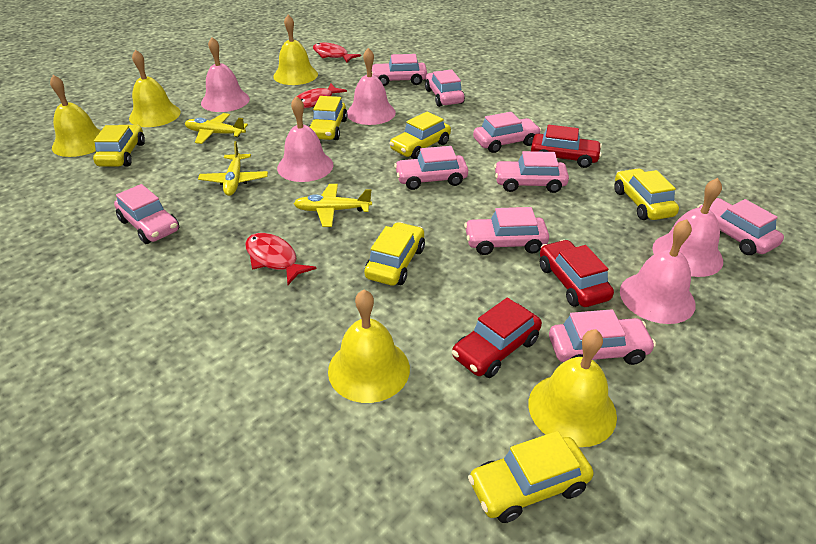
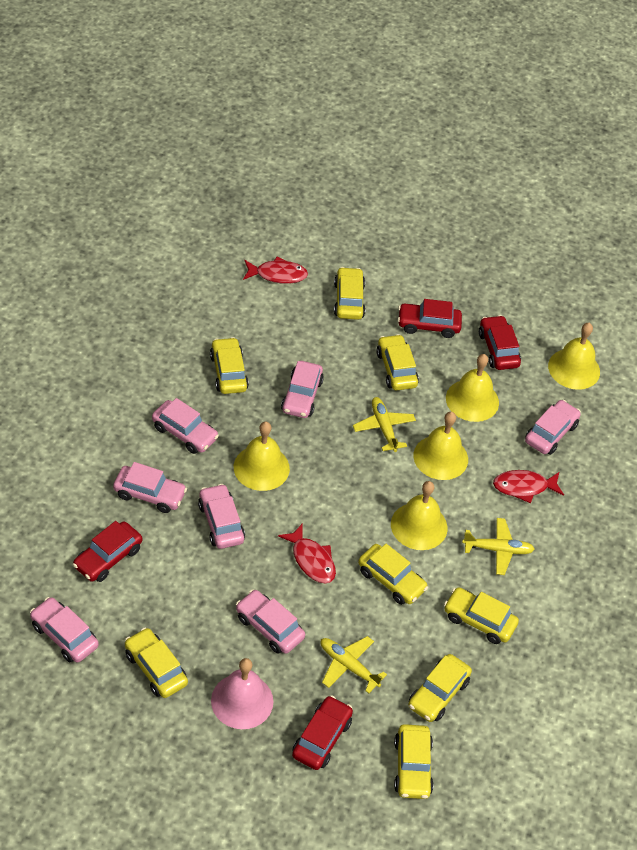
pink bell: [201,37,250,112] [277,96,333,182] [347,48,396,125] [620,219,696,324] [653,178,723,277] = 5 -> [211,658,273,729] = 1
pink car: [114,184,179,244] [372,54,427,86] [394,146,468,190] [425,69,465,107] [464,207,549,255] [473,112,541,153] [494,151,569,193] [549,309,656,365] [697,198,784,255] = 9 -> [30,597,99,663] [113,462,187,513] [152,398,219,454] [198,484,245,549] [236,589,305,654] [281,361,324,418] [525,400,581,455] = 7
red car: [452,297,542,378] [531,125,602,168] [540,240,614,307] = 3 -> [73,521,142,582] [292,695,353,770] [398,299,462,338] [479,315,521,370] = 4
yellow car: [93,125,145,167] [309,96,347,140] [364,222,425,285] [389,112,451,159] [468,431,594,523] [614,168,679,220] = 6 -> [125,628,188,698] [210,337,249,394] [334,267,365,320] [358,544,428,605] [376,334,419,390] [394,724,434,799] [408,654,472,722] [444,587,519,644] = 8

